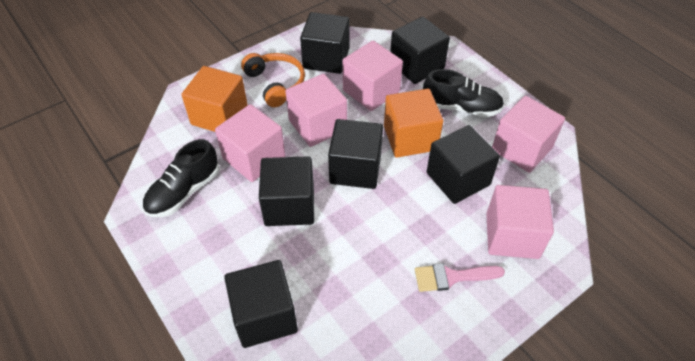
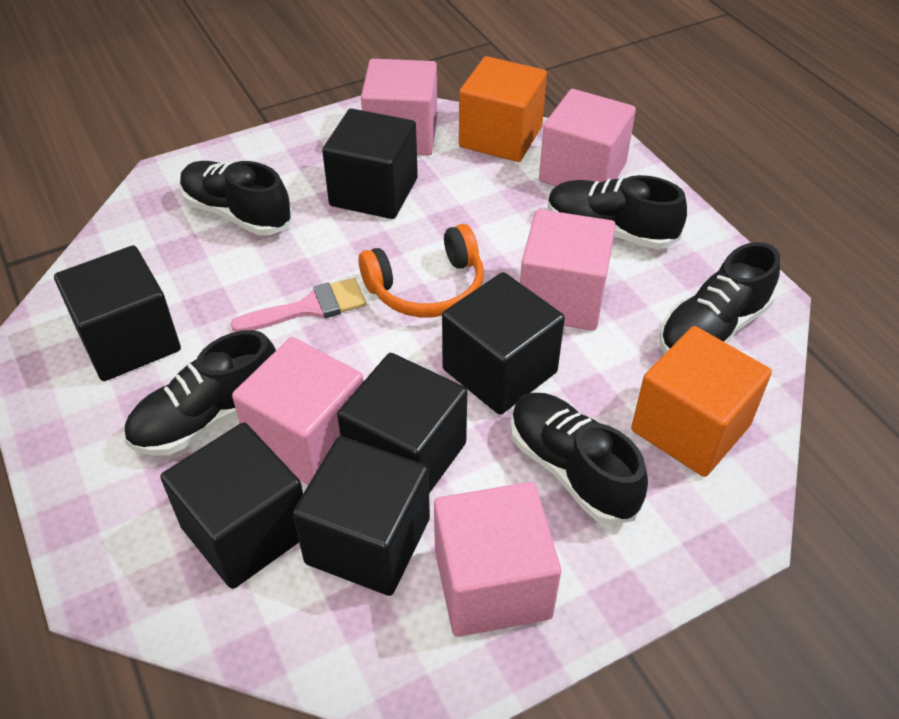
black shoe: [142,139,220,217] [423,69,504,117] = 2 -> [124,330,276,456] [180,161,292,236] [510,393,648,525] [548,175,687,249] [659,242,780,354] = 5

